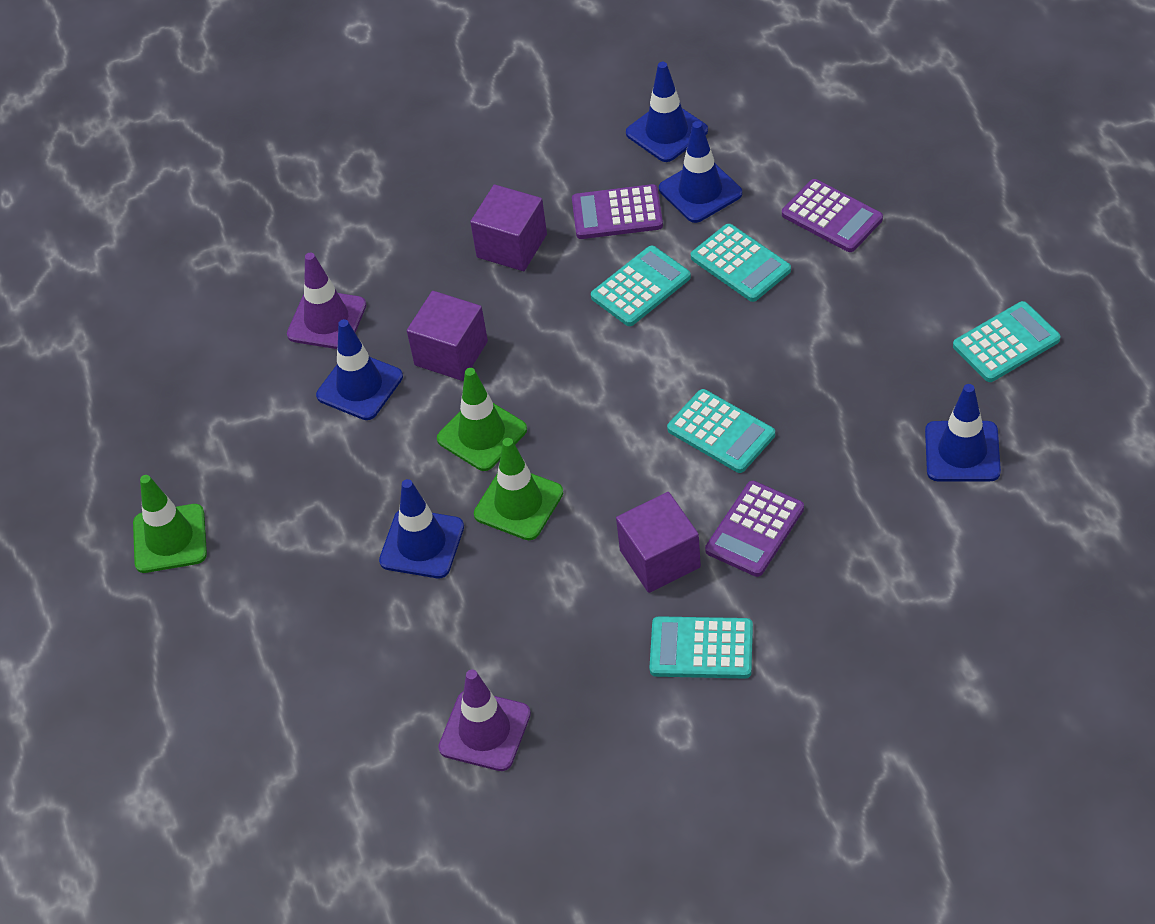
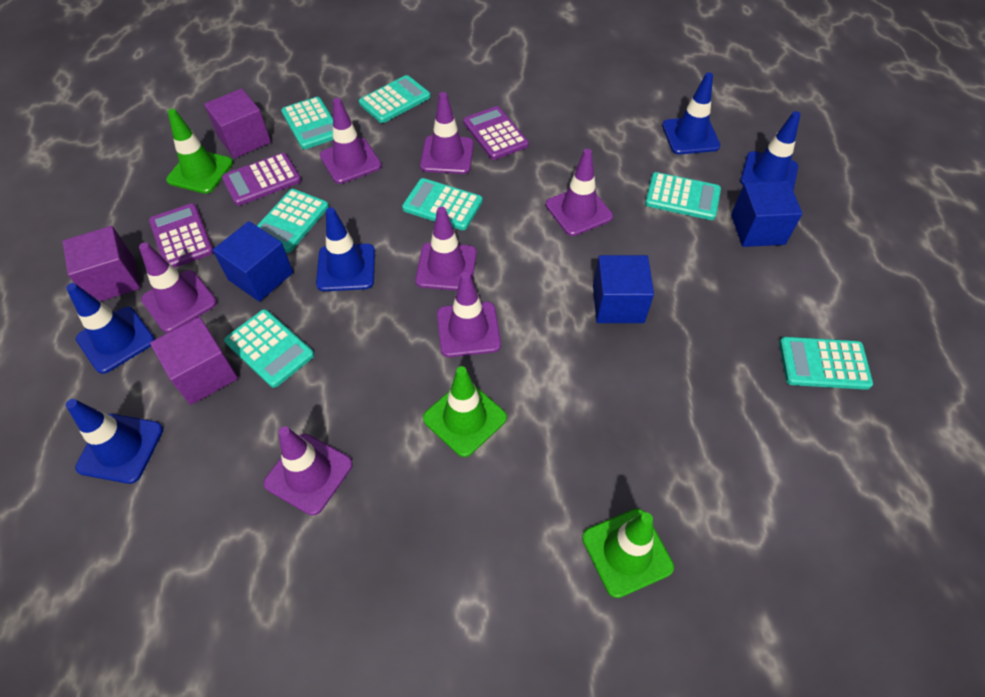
blue cube: none = 0 -> [213,221,293,302] [593,255,654,323] [731,181,803,247] = 3
purple traffic cone: [287,253,367,349] [438,670,531,771] = 2 -> [139,242,217,333] [264,426,353,515] [320,98,382,184] [415,207,477,291] [420,92,474,174] [437,272,501,357] [546,149,613,236] = 7
turquoise calculator: [591,246,691,326] [649,616,753,678] [667,389,775,473] [691,224,791,302] [953,301,1061,382] = 5 -> [224,309,314,388] [257,189,329,253] [281,97,333,149] [359,75,430,123] [402,178,483,230] [645,172,721,220] [779,337,873,390] = 7

